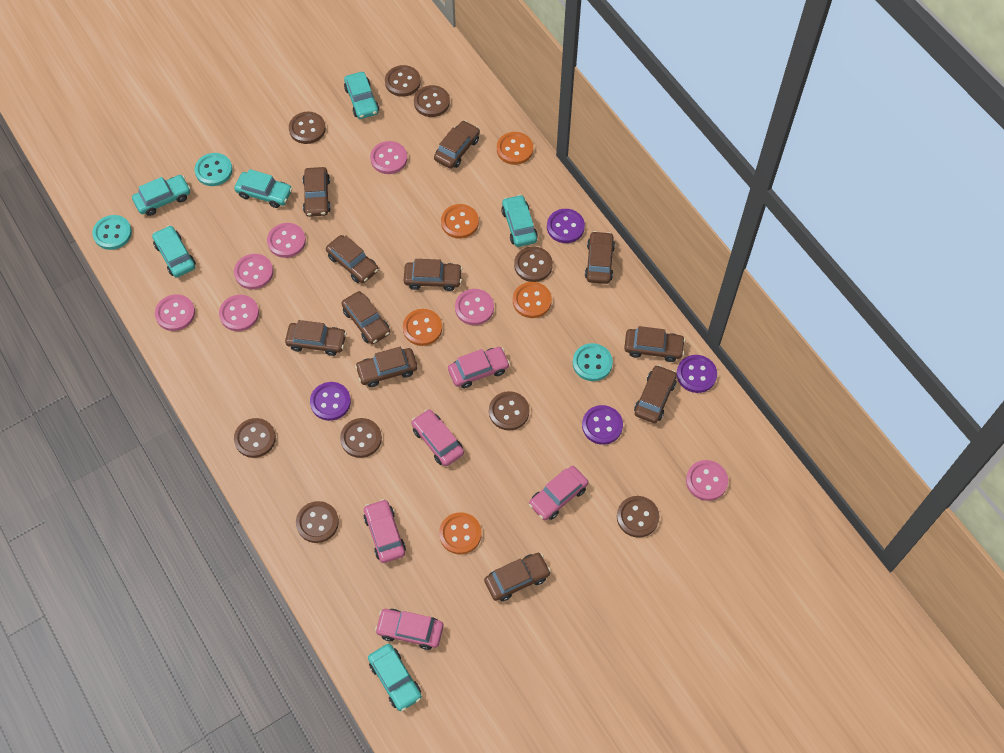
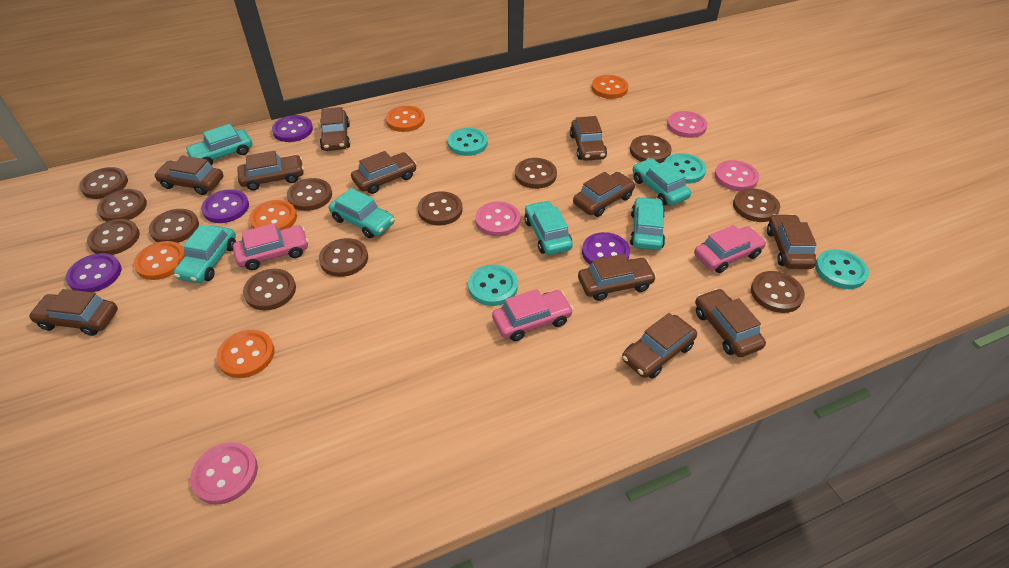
brown button: [234,418,276,458] [289,112,326,144] [296,501,339,543] [340,418,382,458] [385,65,421,97] [414,85,450,117] [489,391,529,431] [514,246,553,282] [617,496,659,538] = 9 -> [79,167,128,199] [87,219,140,255] [97,189,147,222] [149,209,199,243] [243,269,296,310] [287,178,332,211] [319,238,368,277] [418,191,463,226] [515,158,557,189] [630,135,672,163] [733,188,780,222] [751,271,805,313] = 12
pink button: [155,294,195,331] [219,295,259,331] [234,254,273,289] [267,223,306,258] [370,141,407,174] [455,289,494,325] [686,460,728,501] = 7 -> [190,442,258,505] [475,202,521,236] [667,111,707,138] [714,160,759,191] = 4
pink car: [364,499,406,563] [375,609,444,650] [411,409,464,466] [448,347,510,388] [529,466,589,520] = 5 -> [233,223,309,270] [492,289,573,341] [694,225,766,273] = 3
turquoise button: [92,215,132,250] [195,153,233,186] [573,343,613,381] = 3 -> [448,128,488,156] [468,265,518,306] [664,153,706,184] [815,249,869,289] = 4

